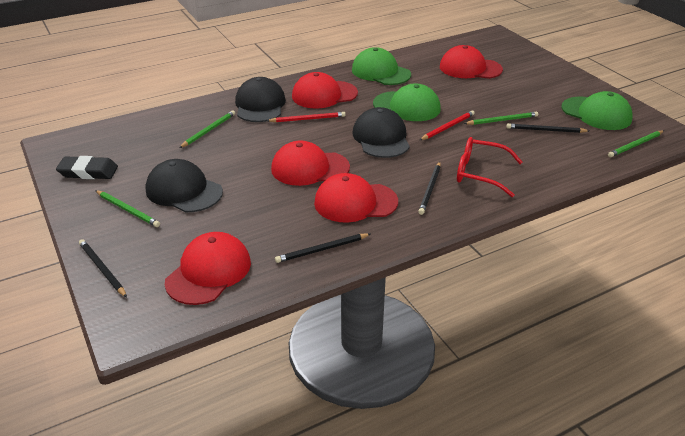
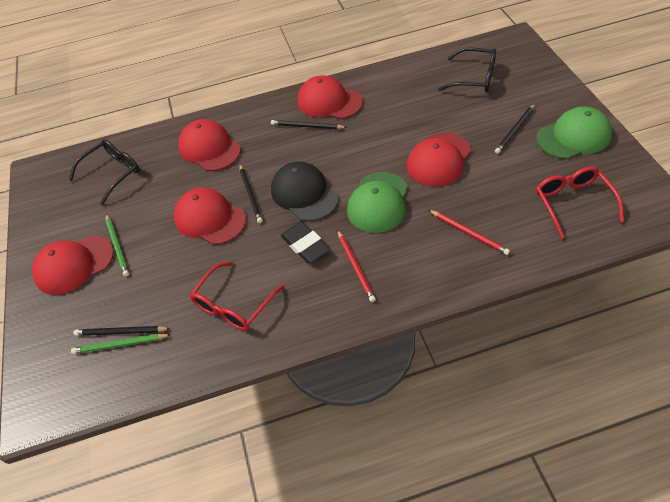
black cap: [145,159,223,212] [235,77,286,122] [352,107,410,158] = 3 -> [271,161,338,221] = 1
black glasses: none = 0 -> [69,139,140,205] [438,47,496,92] = 2
green cap: [352,47,411,85] [373,83,441,121] [561,91,633,130] = 3 -> [347,172,408,233] [536,107,612,159] = 2
green pencil: [95,190,160,227] [179,110,235,148] [464,112,538,125] [608,130,664,157] = 4 -> [71,334,171,354] [106,214,129,276] = 2
red glasses: [457,137,522,197] = 1 -> [190,261,284,331] [536,166,624,239] = 2

